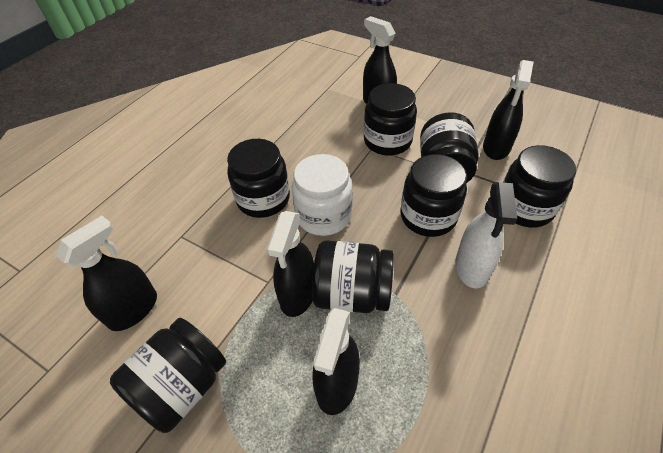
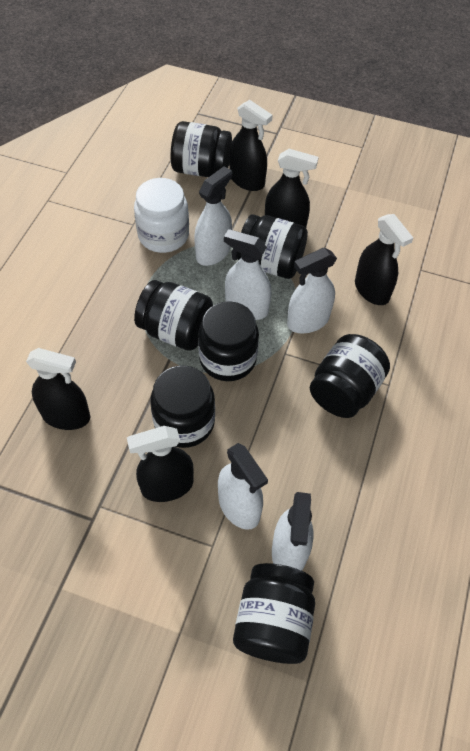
white spray bottle: [455,182,517,289] = 1 -> [194,166,232,266] [218,443,268,530] [224,229,271,320] [272,492,313,571] [287,248,337,333] = 5

